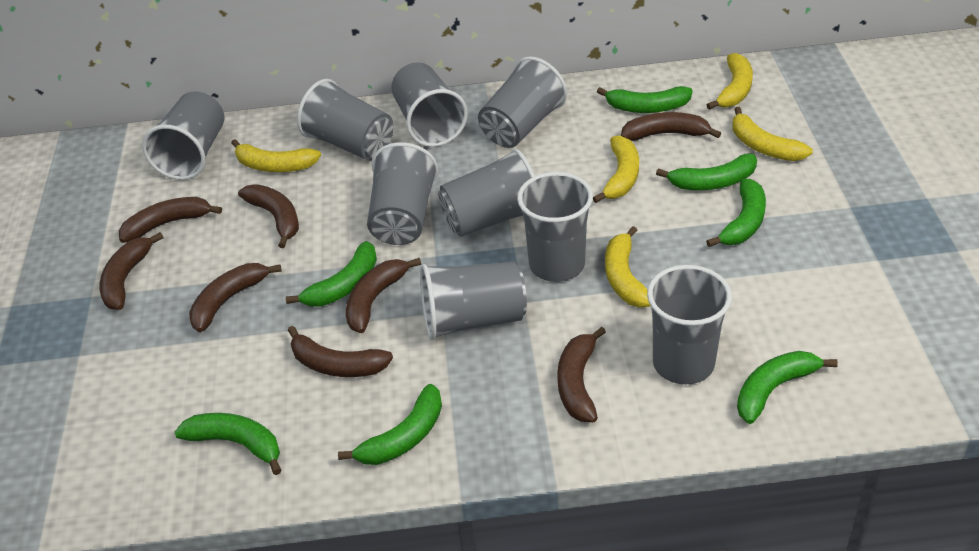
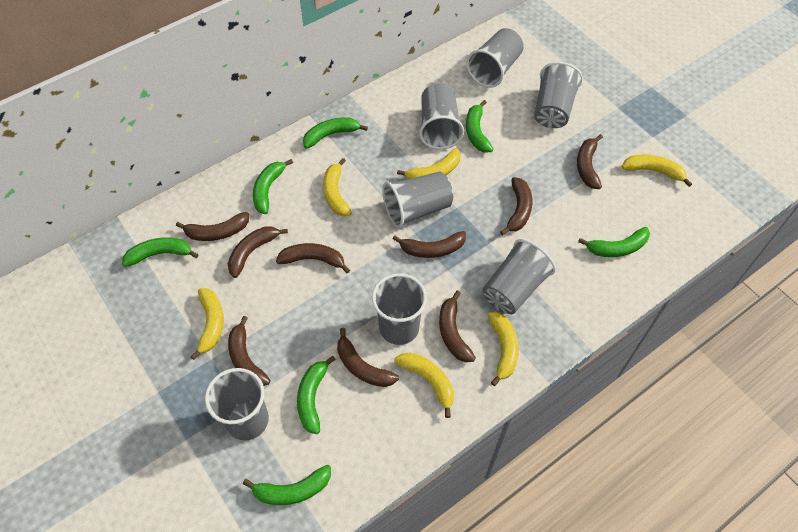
brown banana: [99,232,163,310] [119,197,222,243] [189,263,282,332] [238,184,299,248] [288,326,393,377] [346,258,421,333] [557,327,606,422] [621,112,721,141] = 8 -> [176,212,249,241] [228,227,288,278] [228,316,270,386] [276,243,350,274] [337,328,399,387] [393,231,466,258] [439,290,476,362] [500,177,532,235] [577,134,603,189] = 9
grey cup: [142,91,224,180] [297,79,393,161] [367,142,439,245] [391,62,468,147] [420,262,527,340] [438,149,535,236] [478,56,567,148] [517,172,593,282] [647,265,732,384] = 9 -> [205,368,269,440] [372,273,427,345] [382,172,453,228] [419,84,464,149] [466,28,524,88] [483,239,556,314] [534,62,583,128] = 7
yellow banana: [231,139,321,172] [593,135,639,203] [605,226,651,308] [707,53,753,110] [732,107,813,161] = 5 -> [190,288,224,360] [323,158,352,216] [394,352,454,418] [397,148,461,179] [488,312,519,386] [622,154,692,187] = 6

